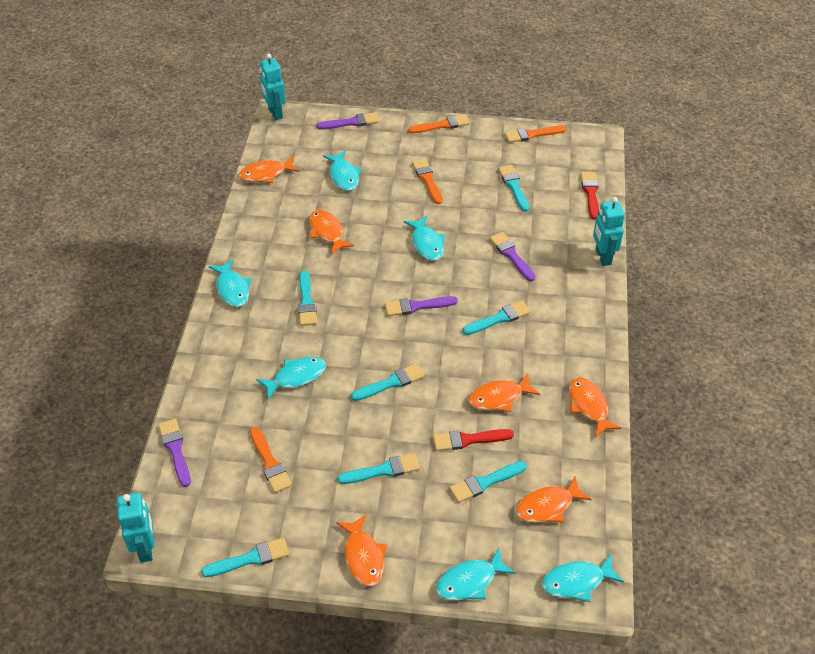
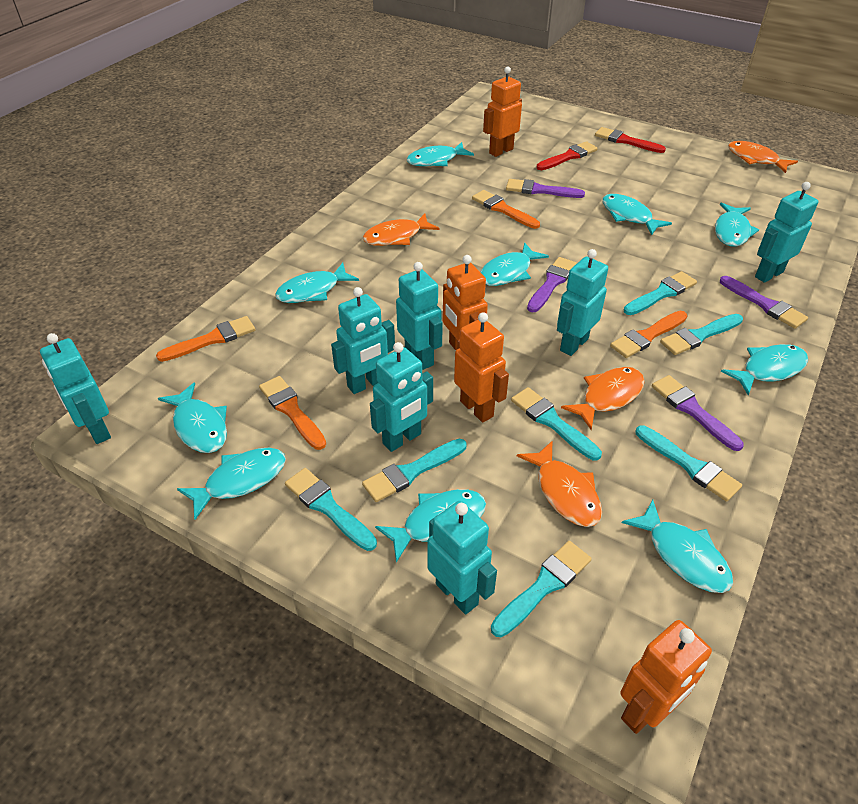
orange fish: [239,156,300,183] [309,210,354,255] [336,514,387,586] [468,374,540,412] [516,476,592,523] [569,377,621,438] = 6 -> [363,214,440,246] [517,440,602,527] [561,367,645,430] [728,141,798,173] = 4
orange robot: none = 0 -> [443,255,488,350] [454,312,509,423] [483,66,522,157] [620,620,712,734] = 4
turquoise fish: [208,259,251,307] [256,357,326,400] [323,151,361,191] [404,216,445,261] [436,548,516,600] [542,554,624,602] = 6 -> [158,382,227,453] [177,448,286,520] [275,263,359,303] [375,489,486,563] [407,142,474,166] [481,242,549,286] [602,194,672,235] [622,500,733,593] [715,202,759,247] [721,344,808,395] = 10
turquoise robot: [117,493,155,563] [260,53,286,120] [593,197,625,266] = 3 -> [40,333,111,444] [331,287,395,394] [370,342,433,452] [396,262,443,370] [427,501,497,615] [557,249,608,356] [755,182,818,283] = 7

